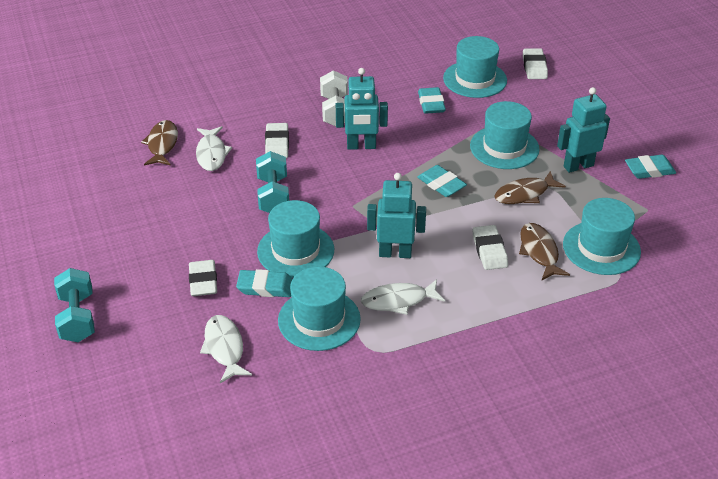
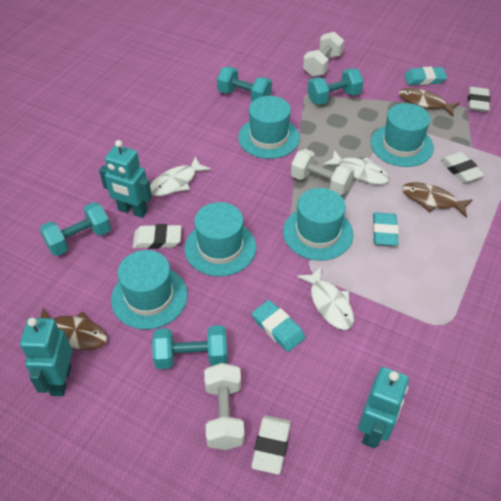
turquoise dumbbell: [54,268,95,342] [256,151,289,213] = 2 -> [40,202,111,256] [152,325,227,369] [217,67,272,102] [307,68,364,105] = 4
turquoise eraser: [236,269,293,297] [417,165,467,197] [418,87,446,114] [625,155,676,179] = 4 -> [252,300,305,352] [373,212,399,246] [404,67,447,85] = 3
white dumbbell: [320,70,348,126] = 1 -> [204,363,245,450] [291,149,354,195] [303,32,344,77] = 3

